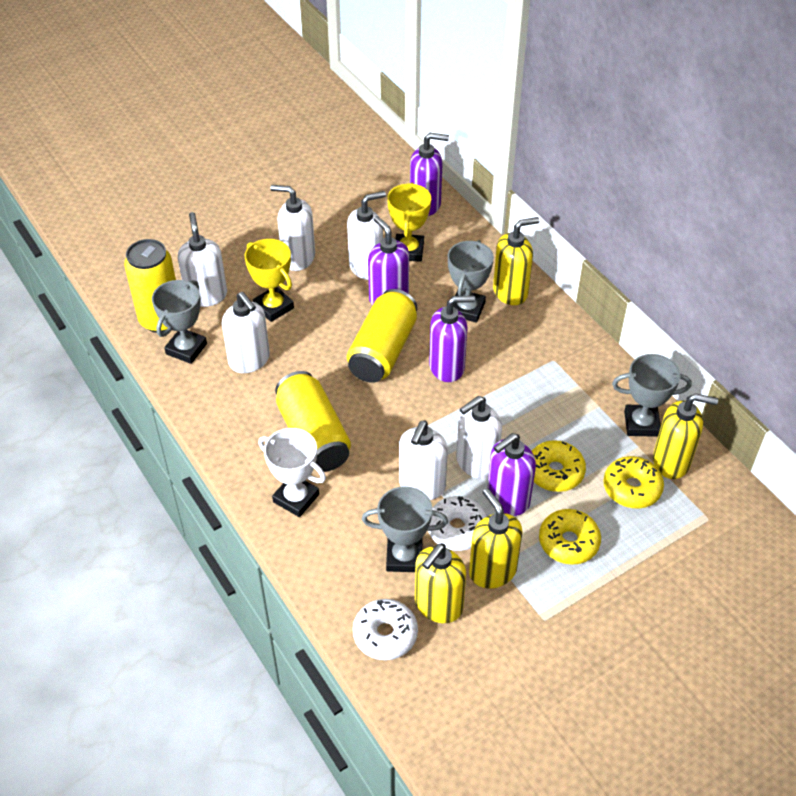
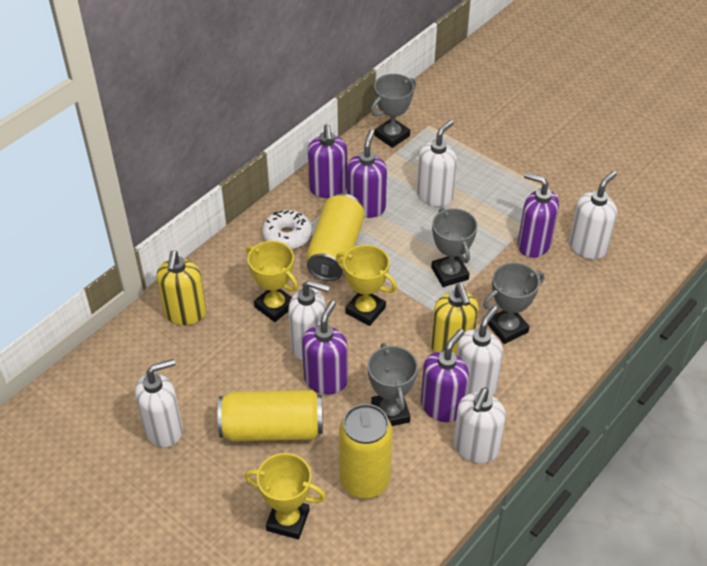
purple soap dispenser: [368,216,409,305] [410,133,449,216] [429,296,475,382] [487,433,536,516] = 4 -> [302,301,348,394] [308,124,347,198] [347,129,387,218] [421,329,469,422] [518,172,559,258] = 5
white donut: [353,599,418,660] [428,496,487,551] = 2 -> [262,210,312,250] = 1
white trophy: [258,428,326,517] = 1 -> none = 0
yellow donut: [532,440,586,492] [539,509,601,565] [603,456,664,508] = 3 -> none = 0
yellow soap dispenser: [415,543,466,623] [469,488,522,588] [493,217,540,305] [653,393,718,479] = 4 -> [157,250,206,325] [431,284,478,355] = 2
yellow trophy: [244,239,294,322] [387,183,431,262] = 2 -> [245,453,326,539] [246,241,298,322] [336,245,397,326] = 3

